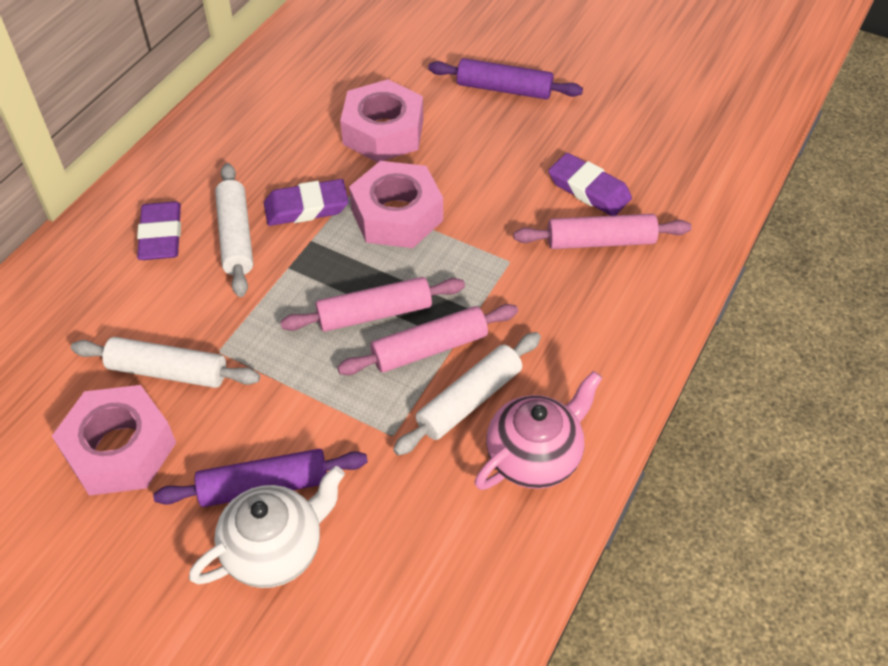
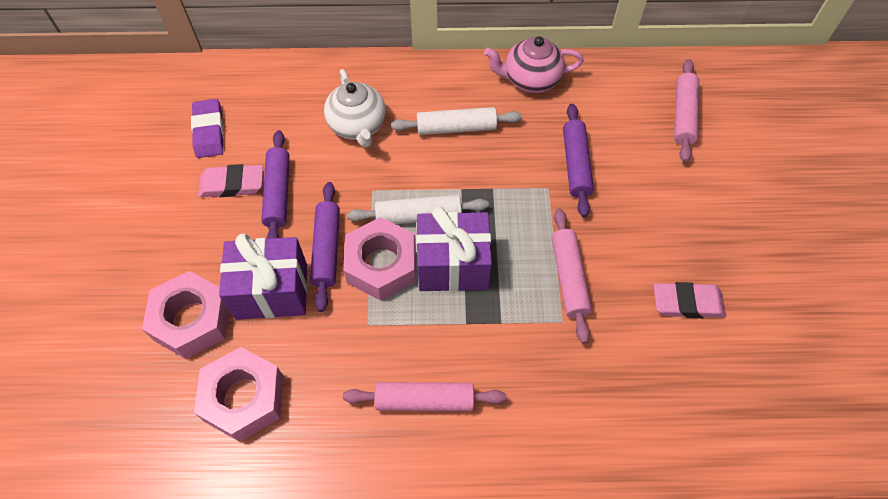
pink eraser: none = 0 -> [198,164,263,197] [653,282,726,318] = 2
purple eraser: [137,202,181,260] [264,179,349,226] [548,153,632,216] = 3 -> [191,99,224,158] = 1
purple gift: none = 0 -> [219,234,307,320] [416,206,492,291] = 2
purple rolling pin: [153,449,368,507] [428,58,583,99] = 2 -> [261,130,290,239] [310,182,340,312] [563,104,594,218] = 3
white rolling pin: [71,337,260,388] [215,163,253,297] [393,332,541,456] = 3 -> [347,195,489,224] [391,107,522,135] = 2

